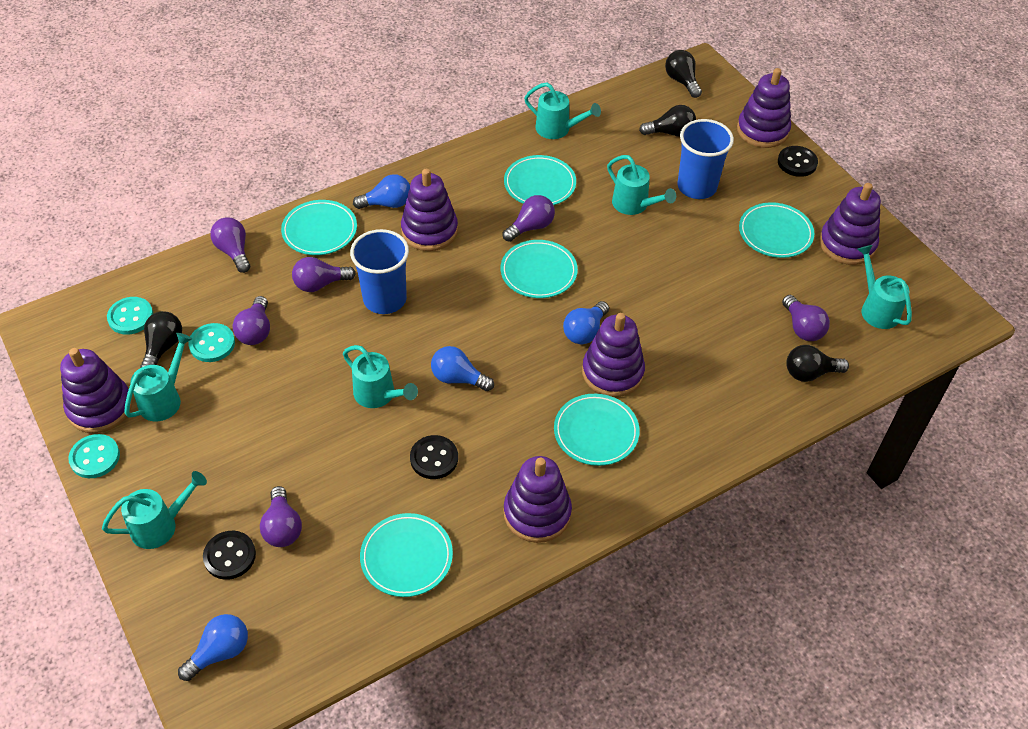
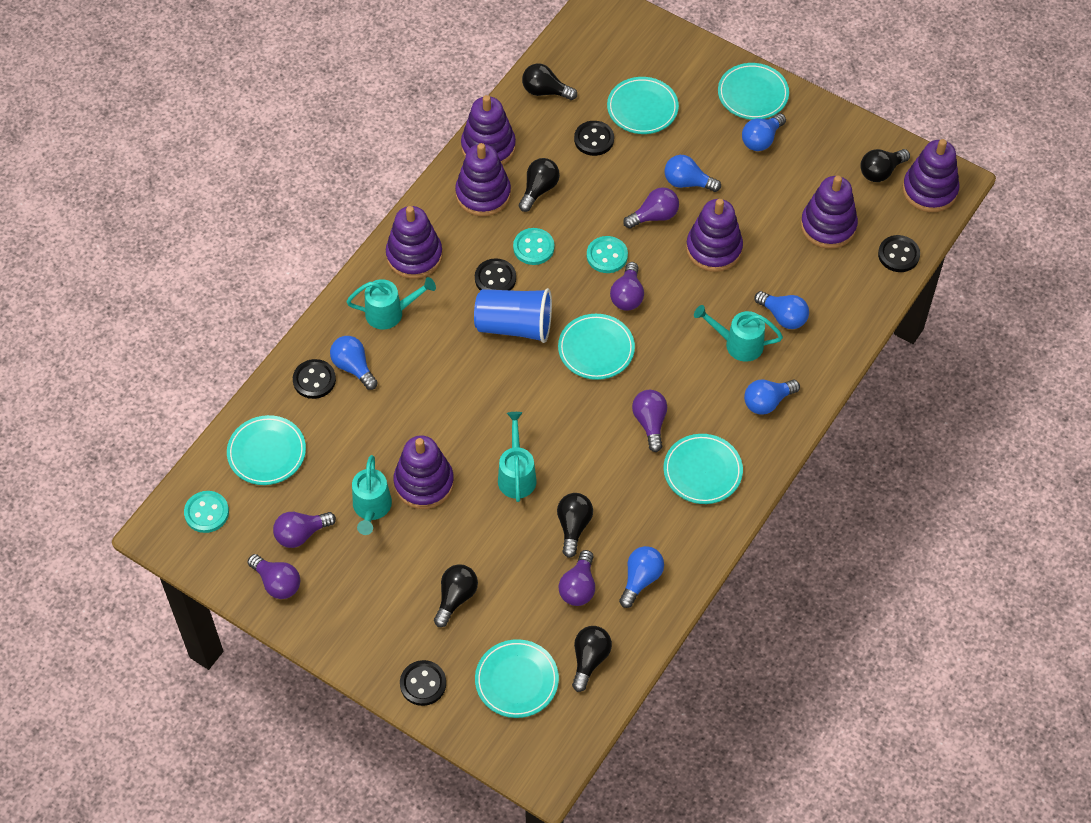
black button: [203,531,256,580] [410,435,458,479] [778,146,818,177] = 3 -> [293,359,336,399] [400,660,446,706] [475,258,516,291] [574,121,614,156] [878,235,920,272] = 5
black light bulb: [140,311,182,368] [639,105,696,137] [665,50,702,98] [786,345,849,382] = 4 -> [434,564,478,627] [519,158,560,212] [522,63,577,100] [557,493,593,558] [572,626,612,692] [860,149,910,182] = 6
blue cup: [350,229,409,314] [677,119,734,199] = 2 -> [474,288,552,343] = 1
blue light bulb: [178,614,248,681] [353,174,410,209] [431,346,494,391] [563,301,609,344] = 4 -> [330,336,378,390] [619,546,664,608] [665,155,721,192] [742,113,786,151] [744,379,800,415] [754,291,809,329] = 6
purple stacking toy: [60,348,132,433] [401,169,458,251] [504,456,572,543] [582,313,645,397] [737,68,791,148] [819,183,881,265] = 6 -> [386,206,442,279] [393,436,454,509] [455,143,511,216] [461,95,516,165] [686,199,743,272] [801,176,858,249] [902,139,959,212] = 7
turquoise watering can: [102,471,207,549] [124,333,192,421] [343,345,418,408] [524,82,601,139] [607,155,676,215] [857,245,912,329] = 6 -> [346,277,436,329] [352,455,392,535] [498,412,537,502] [694,305,783,362] = 4

